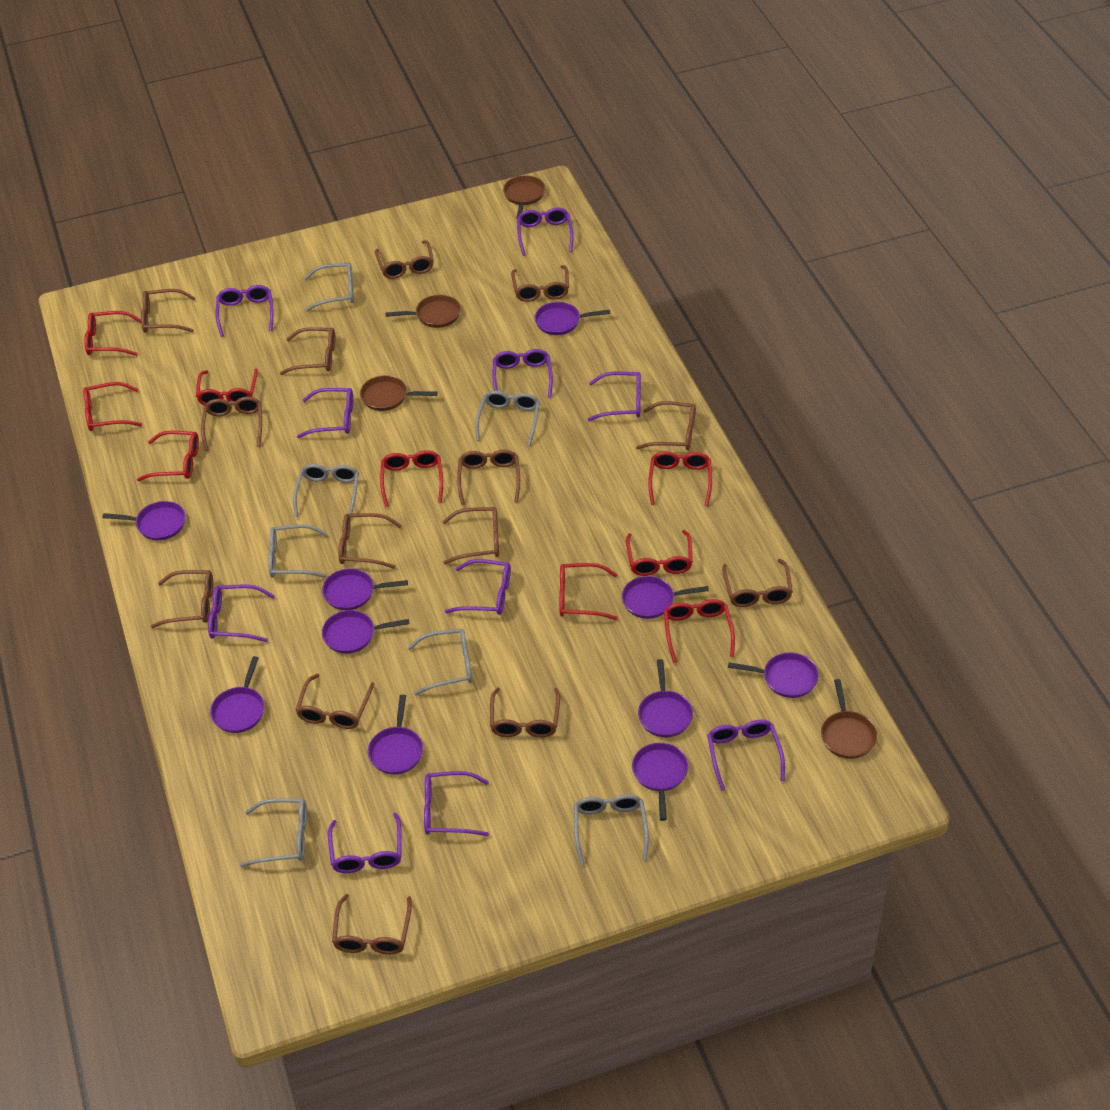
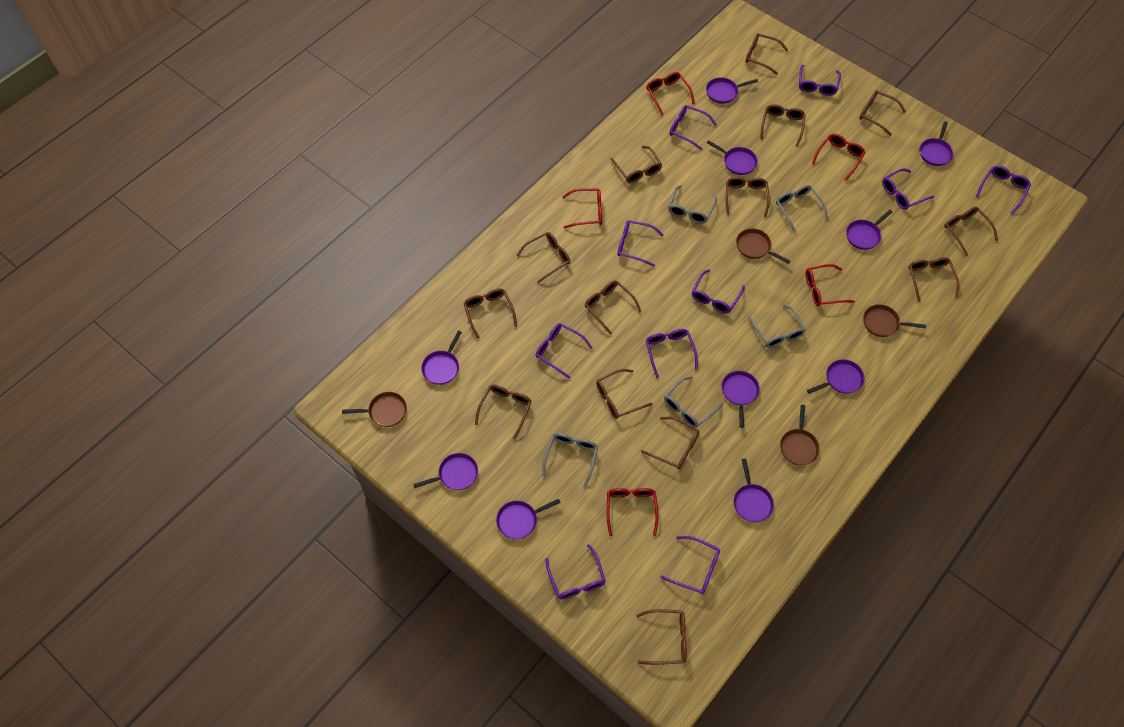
grey glasses: [240,798,307,867] [268,524,328,578] [293,464,359,519] [304,262,354,312] [407,629,472,695] [475,391,540,446] [574,794,649,865] = 7 -> [542,433,598,488] [664,376,723,428] [668,185,717,223] [748,304,806,348] [776,185,828,233] = 5
red glasses: [83,382,142,431] [84,311,141,356] [137,431,199,481] [196,368,258,406] [380,450,443,507] [559,563,618,620] [626,530,693,576] [648,451,712,506] [664,599,735,663] = 9 -> [562,188,602,228] [607,488,659,536] [646,72,695,115] [806,264,855,306] [812,134,865,181] = 5

